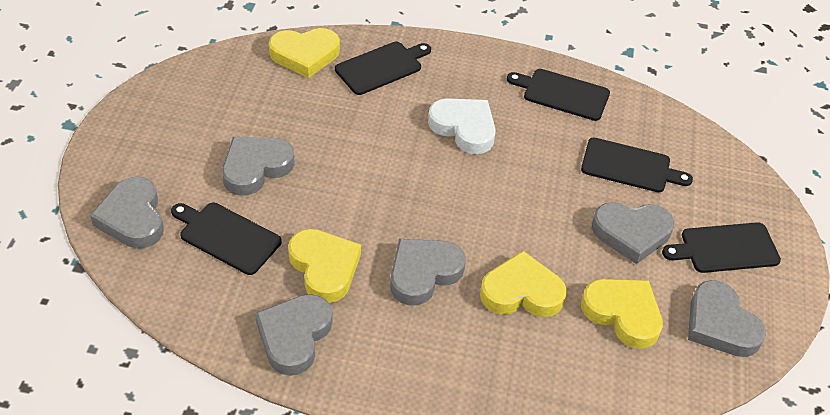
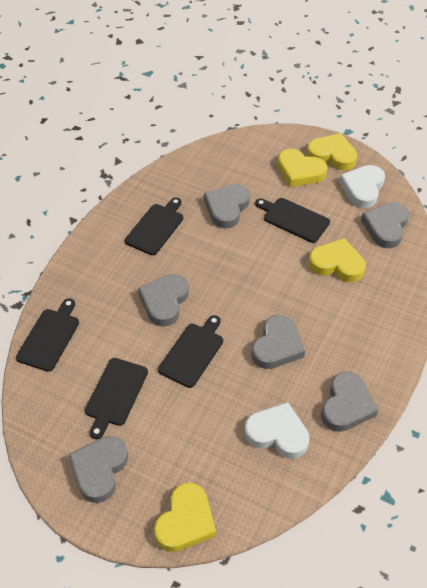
white heart: [428,98,496,154] = 1 -> [244,402,310,459] [339,165,385,208] = 2

